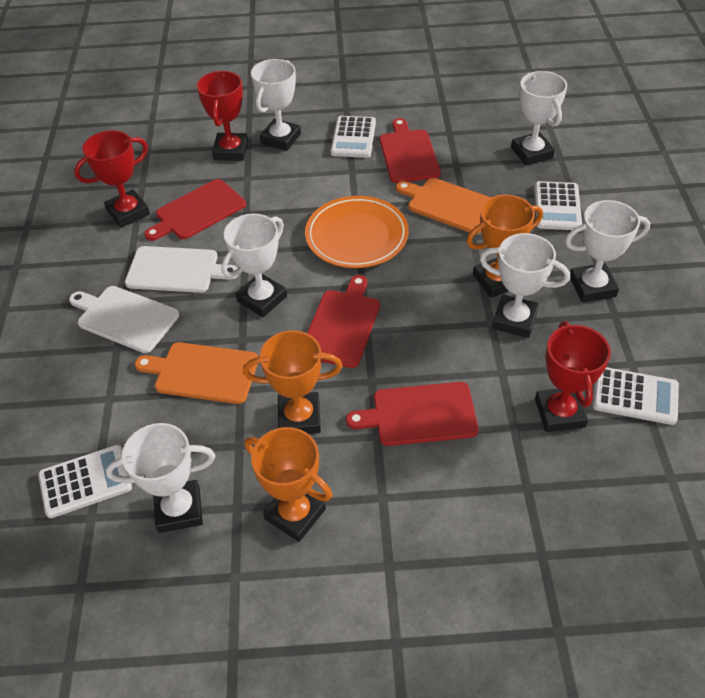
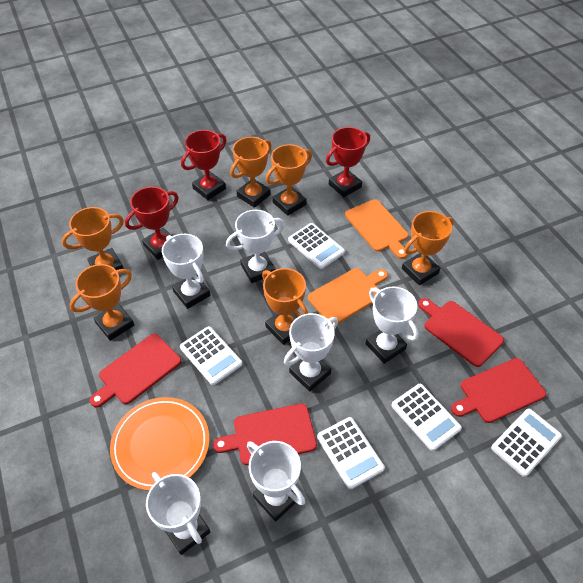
orange trophy: [243,330,343,434] [245,427,332,542] [466,195,543,298] = 3 -> [62,207,124,270] [70,264,134,341] [230,137,271,208] [262,268,308,345] [266,144,312,216] [402,211,454,285] = 6
white calculator: [38,445,132,518] [331,116,376,158] [535,181,582,230] [593,367,679,425] = 4 -> [180,326,242,385] [288,223,345,269] [317,417,385,489] [391,384,462,451] [491,408,562,477] = 5
white cutting board: [69,286,179,353] [125,246,238,293] = 2 -> none = 0

